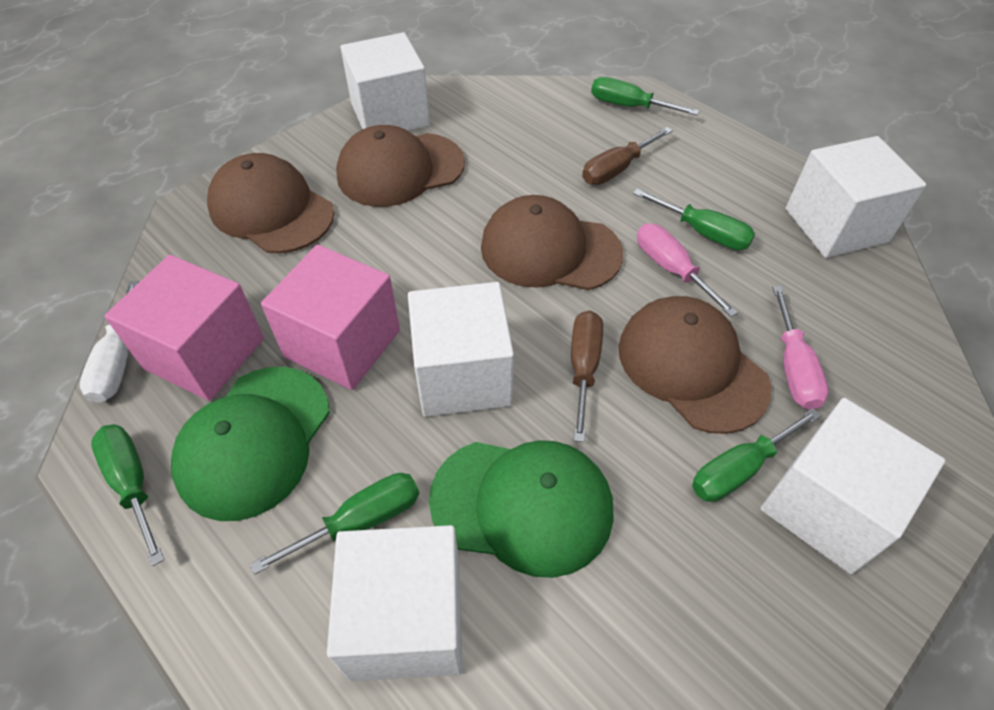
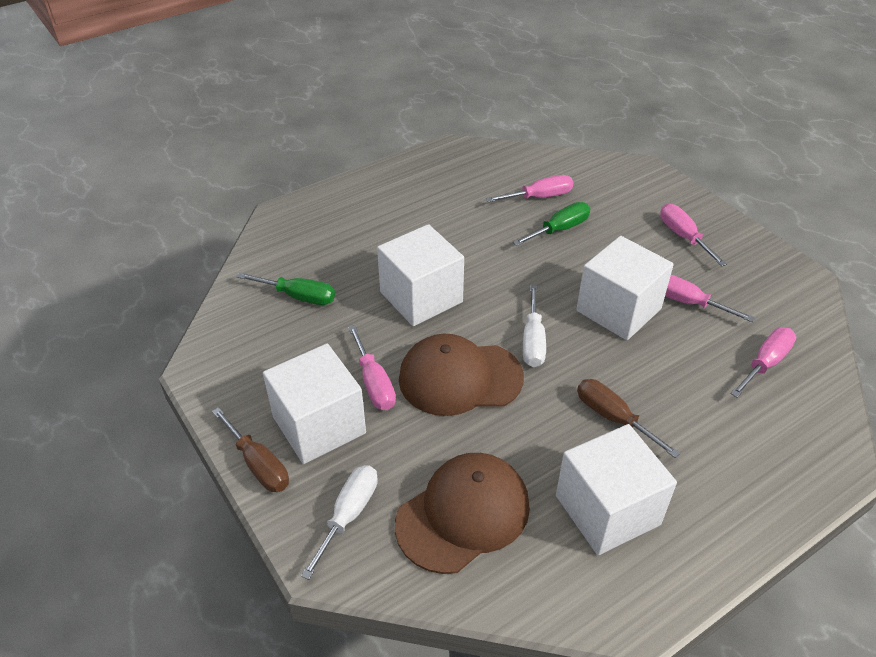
brown cap: [207,153,334,254] [336,125,465,207] [481,195,623,290] [618,296,771,434] = 4 -> [395,453,530,574] [399,334,524,416] = 2
green cap: [171,367,330,521] [429,440,613,578] = 2 -> none = 0
green screwdriver: [91,424,164,566] [250,473,419,574] [591,77,699,115] [633,189,755,250] [692,408,821,502] = 5 -> [237,273,335,305] [513,202,590,246] = 2
pink cube: [105,255,264,401] [261,245,400,390] = 2 -> none = 0
pink screwdriver: [637,224,738,317] [772,286,828,410] = 2 -> [348,325,396,410] [486,175,573,202] [660,204,727,267] [665,275,755,322] [730,327,796,398] = 5
white cube: [327,525,462,681] [340,32,430,131] [408,282,514,417] [760,398,945,574] [786,136,926,258] = 5 -> [263,344,366,464] [377,224,464,326] [556,424,677,555] [576,236,674,340] = 4
white screwdriver: [80,281,139,403] = 1 -> [301,465,378,580] [523,285,546,367] = 2

